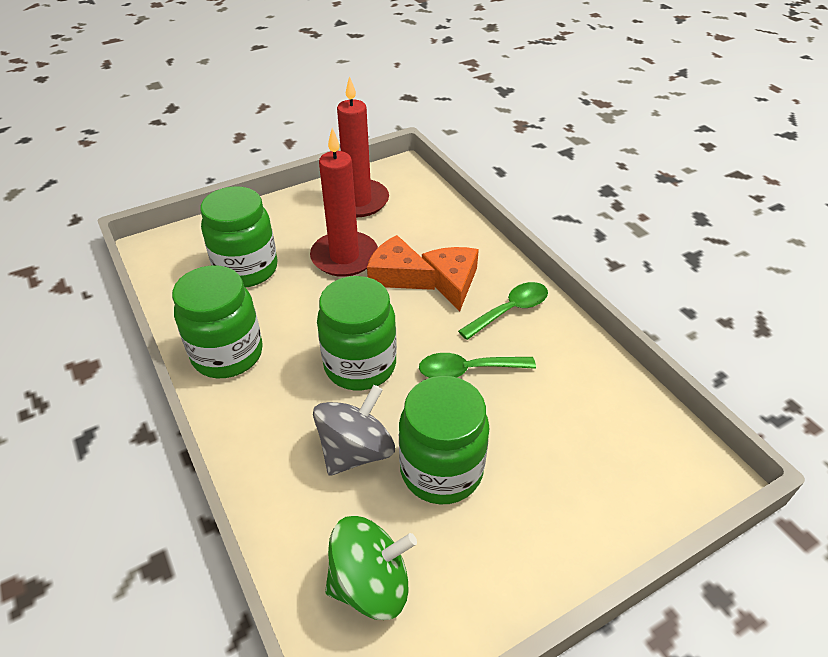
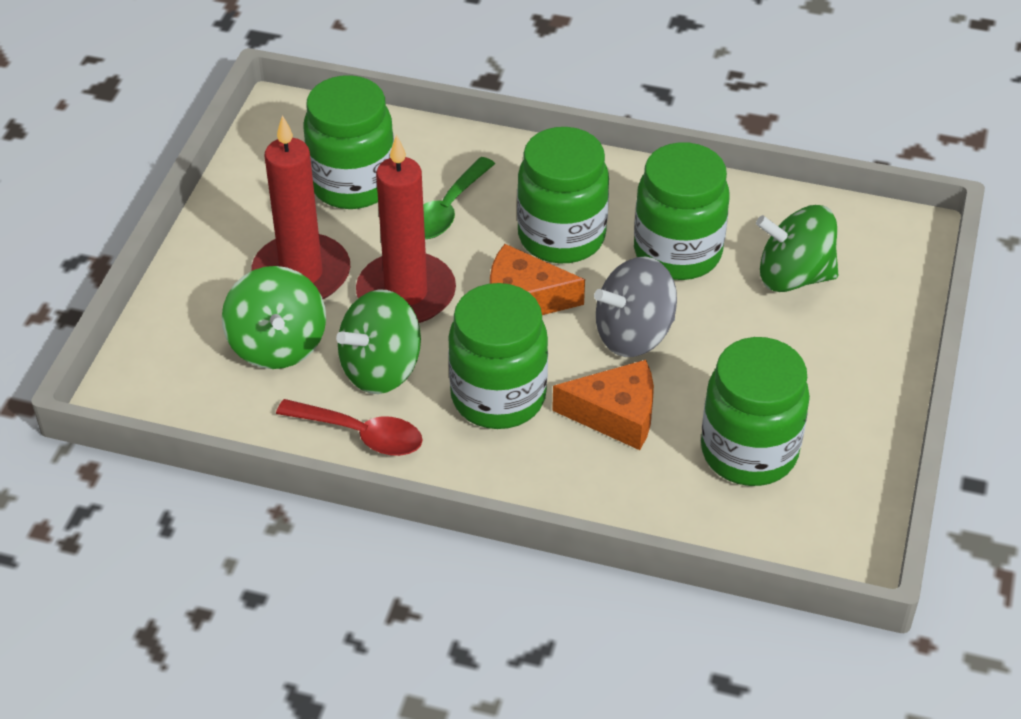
green jar: [172,265,263,378] [200,186,277,287] [317,276,397,390] [399,376,490,504] = 4 -> [303,75,394,209] [448,283,548,429] [517,127,609,263] [634,142,730,280] [701,337,810,486] = 5
green spinning top: [325,516,417,620] = 1 -> [222,266,326,369] [336,289,421,394] [756,205,838,292] = 3
green spoon: [419,353,536,378] [458,282,548,340] = 2 -> [423,157,495,239] = 1
red spoon: none = 0 -> [276,399,423,456] = 1

